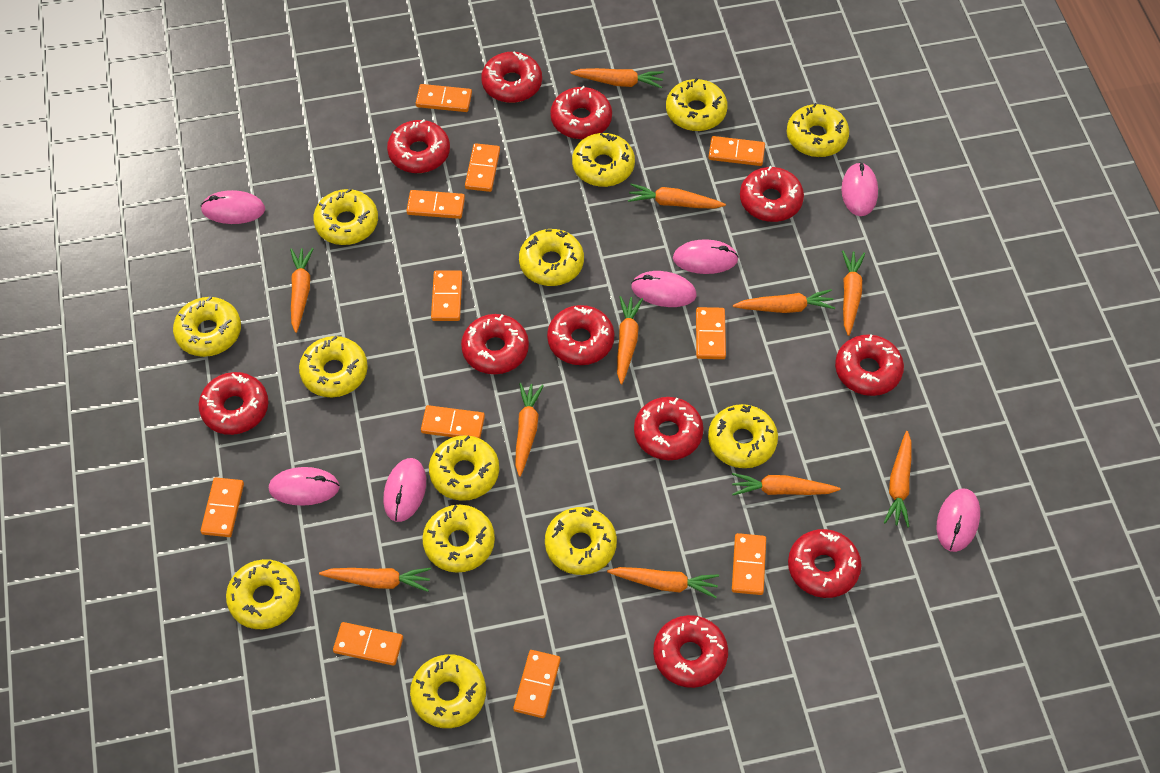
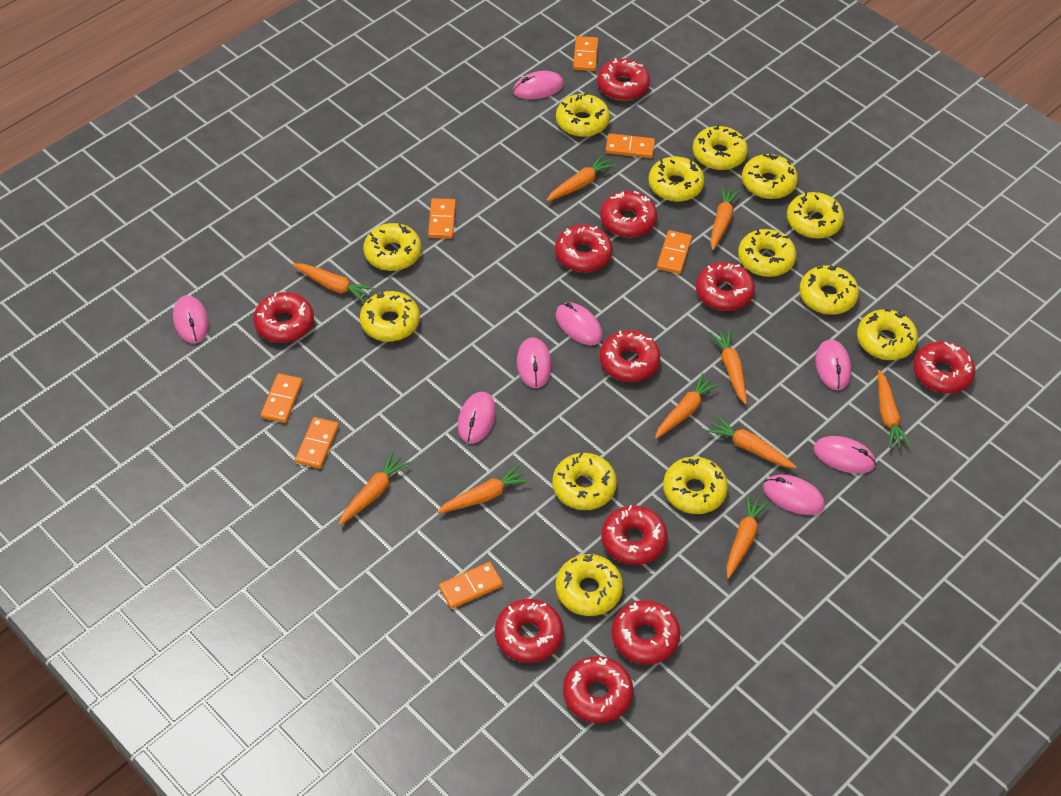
orange carrot: [290,248,314,333] [319,568,431,592] [515,383,544,477] [570,68,664,88] [607,567,719,598] [617,296,643,384] [628,184,726,209] [732,473,841,495] [733,289,835,313] [842,250,865,336] [884,431,912,527] = 11 -> [292,263,375,303] [339,452,410,525] [437,465,530,513] [546,155,616,201] [655,373,720,439] [706,416,797,468] [710,186,740,250] [710,329,747,404] [726,494,769,578] [878,370,911,448] = 10
orange domino: [201,478,244,537] [333,622,403,666] [406,190,465,219] [416,84,472,112] [421,405,485,438] [431,270,462,321] [465,143,500,192] [513,650,561,718] [696,307,726,359] [708,136,765,166] [732,533,766,595] = 11 -> [261,374,303,423] [295,417,339,469] [428,198,456,238] [439,562,503,609] [573,36,598,71] [606,133,655,158] [657,230,692,274] = 7
pink mouse: [200,190,265,224] [269,467,340,506] [383,458,426,522] [631,271,697,307] [673,239,739,274] [841,162,878,216] [937,488,980,552] = 7 -> [173,295,209,343] [458,392,496,444] [513,71,564,99] [517,337,552,388] [556,302,603,345] [763,475,825,515] [813,436,876,473] [815,339,851,390] = 8

